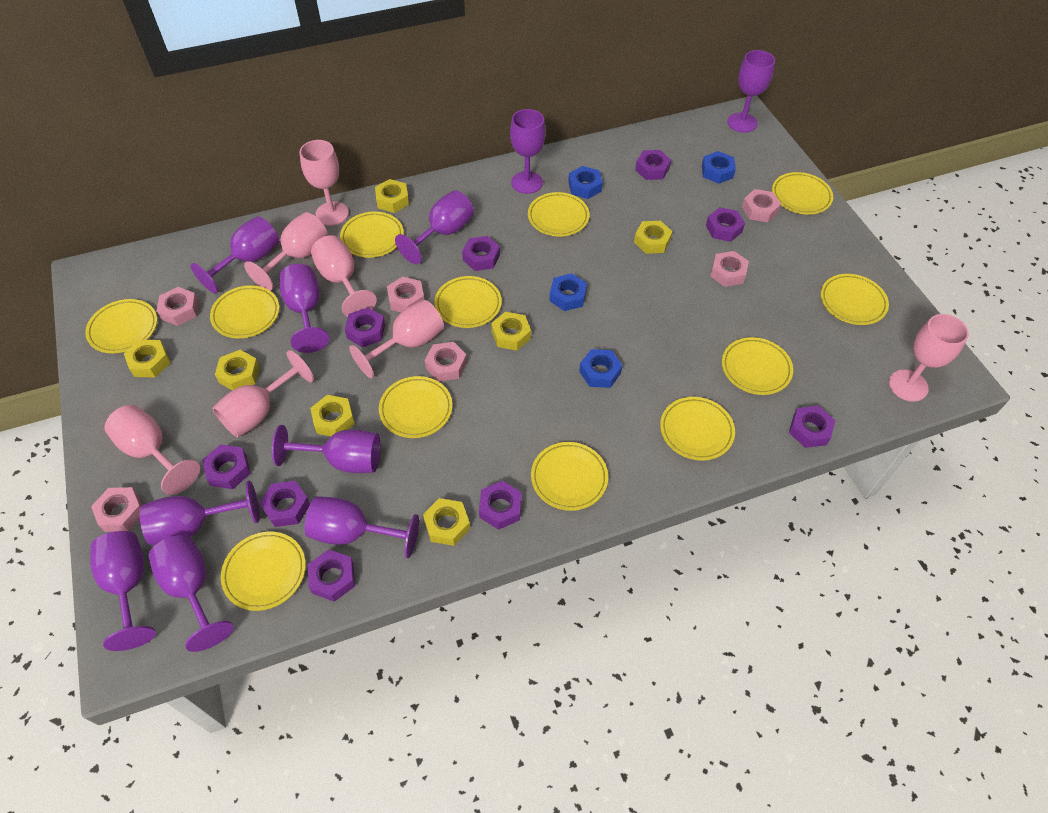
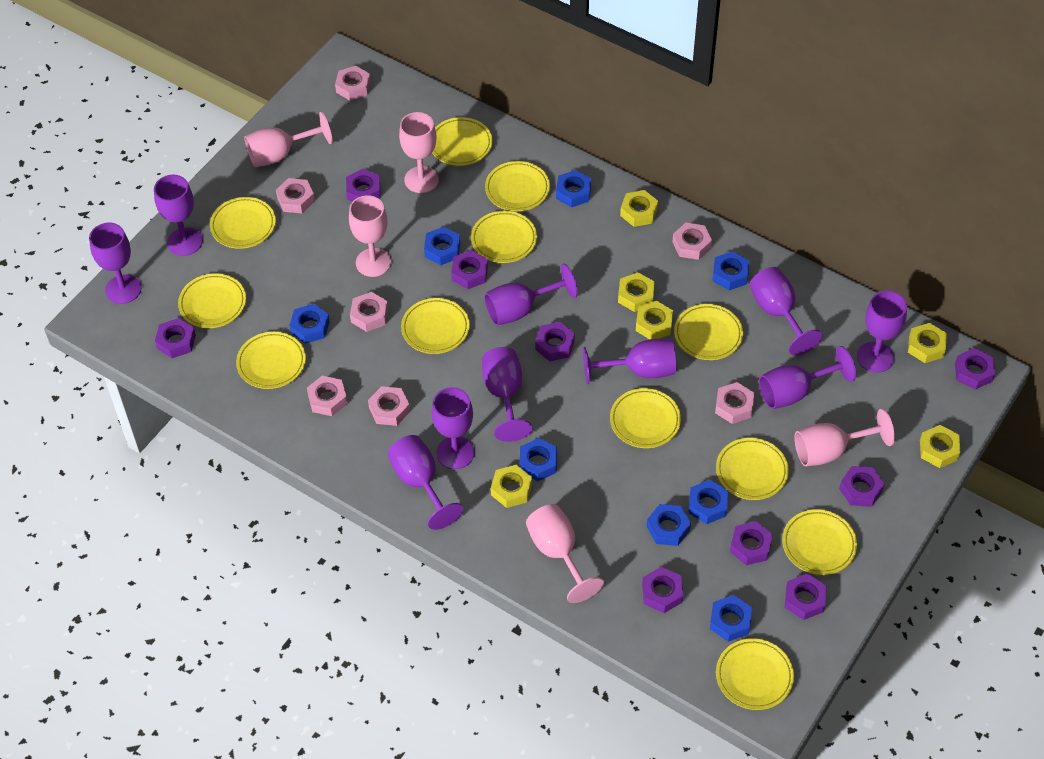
blue nut: [549,273,587,311] [568,166,603,199] [579,349,622,388] [702,151,736,184] = 4 -> [289,304,330,344] [424,227,460,265] [520,438,557,481] [556,170,591,208] [647,504,691,546] [689,480,728,524] [710,595,752,642] [713,251,749,290] = 8
pink goblet: [105,405,200,495] [212,350,314,438] [244,212,328,291] [299,140,349,226] [311,235,377,317] [349,300,444,378] [889,314,969,402] = 7 -> [244,111,333,167] [349,195,391,277] [399,112,439,193] [526,504,604,603] [794,409,895,466] = 5
pink nut: [91,487,142,532] [157,287,199,326] [387,277,424,312] [425,342,467,382] [710,251,749,287] [742,189,781,222] = 6 -> [276,178,315,214] [307,376,347,416] [335,66,371,101] [350,292,388,332] [368,386,410,426] [672,223,712,260] [715,382,754,424] = 7
yellow nut: [124,340,171,377] [215,350,260,391] [310,395,355,436] [375,179,409,213] [423,498,470,546] [491,312,531,351] [634,221,672,254] = 7 -> [491,465,532,508] [618,272,655,312] [620,190,658,227] [636,301,673,339] [908,323,947,363] [920,425,961,468] = 6

